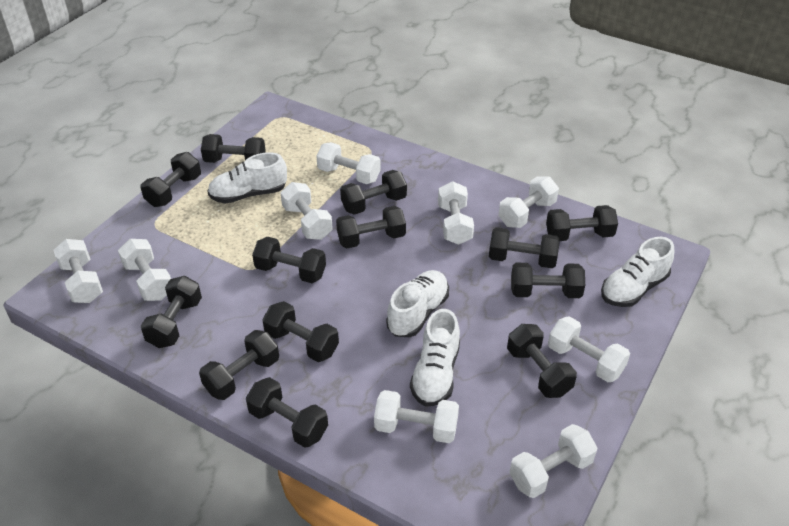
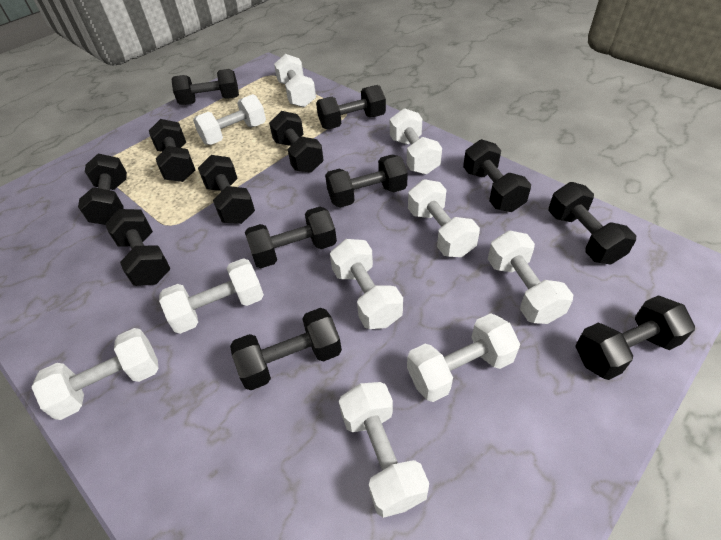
white dumbbell: [53,239,103,303] [118,239,171,301] [281,182,333,240] [316,142,381,184] [374,390,459,443] [438,181,474,245] [498,176,559,228] [509,424,597,498] [548,316,630,382] = 9 -> [31,328,159,420] [159,258,264,334] [193,94,266,145] [274,54,316,108] [330,239,403,329] [339,382,429,518] [390,108,442,174] [407,313,520,402] [408,179,480,257] [488,230,573,324] = 10
white shoe: [207,152,287,204] [386,270,449,337] [410,309,460,406] [601,237,674,307] = 4 -> none = 0

